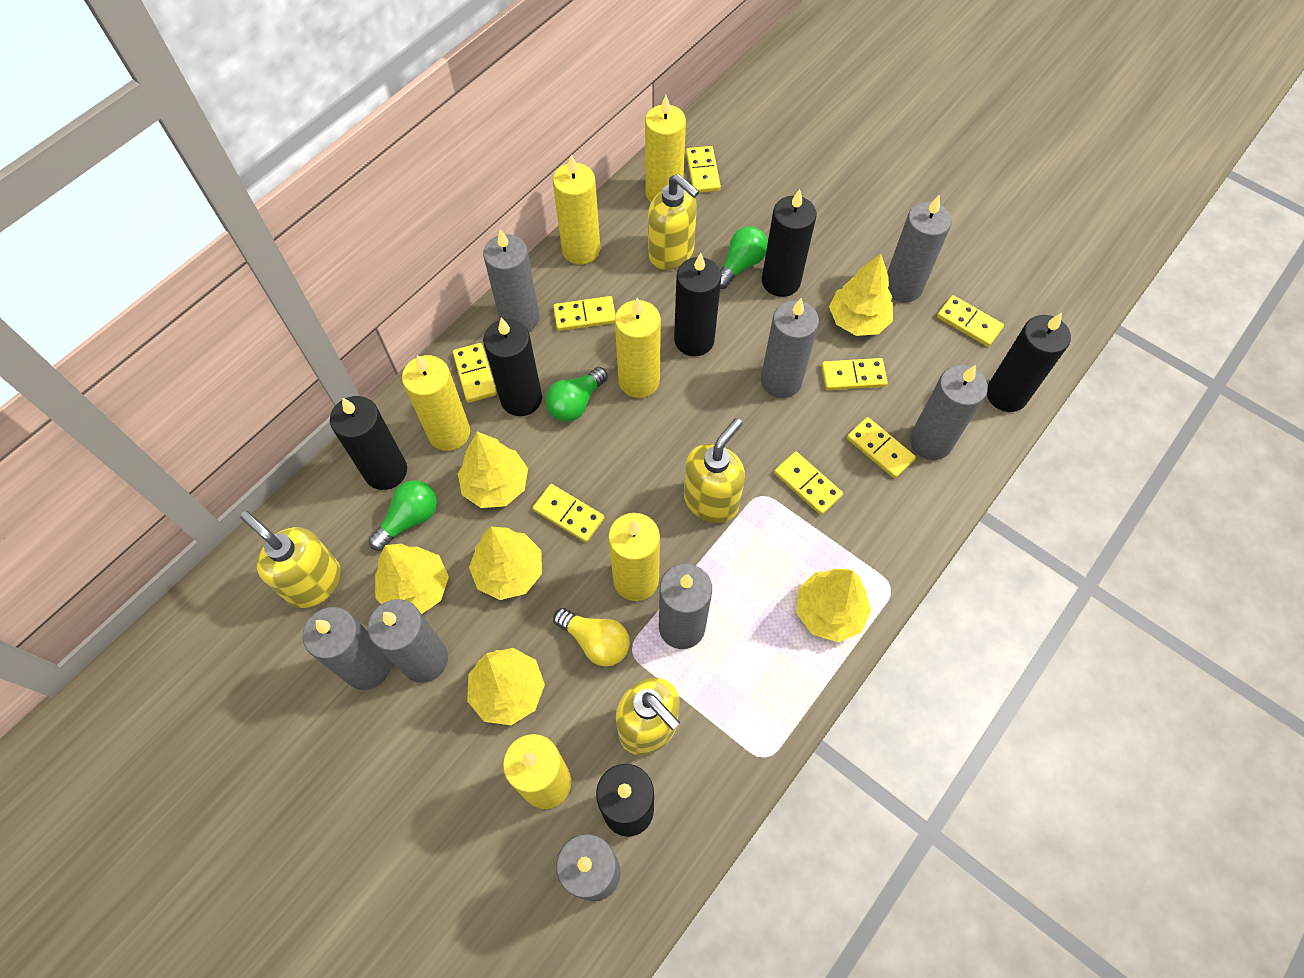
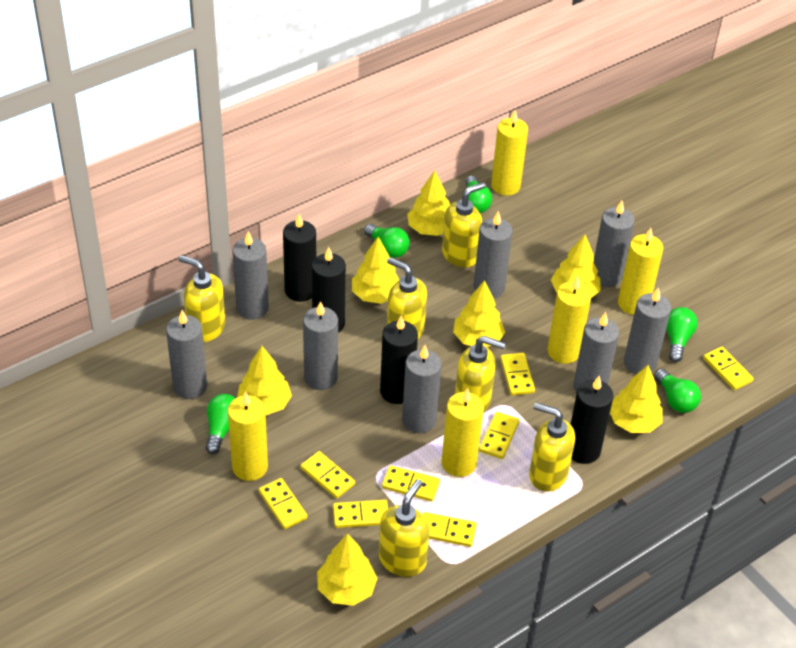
black candle: [330,396,407,490] [483,317,542,416] [596,764,654,837] [674,253,721,356] [762,189,817,297] [987,313,1071,412] = 6 -> [283,214,316,302] [312,247,346,333] [380,315,418,404] [571,376,614,464] = 4
green light bulb: [369,480,437,551] [545,367,608,422] [720,226,768,289] = 3 -> [205,394,236,454] [364,224,410,258] [465,176,492,213] [654,368,701,413] [666,307,698,362] = 5
yellow candle: [402,355,470,451] [503,734,572,809] [553,155,600,265] [608,513,660,601] [615,298,661,398] [645,95,686,202] = 6 -> [228,392,268,481] [441,388,484,477] [491,110,528,196] [547,276,591,364] [618,228,663,315] = 5
yellow light bulb: [553,608,630,667] = 1 -> none = 0
yellow soap dispenser: [240,511,341,608] [616,678,680,755] [648,174,699,270] [684,418,745,523] = 4 -> [178,255,225,342] [379,479,429,577] [387,257,427,339] [442,182,486,268] [455,336,506,413] [529,402,575,492] = 6
yellow tree: [375,544,449,614] [458,432,528,508] [467,648,545,725] [469,527,542,600] [796,569,871,642] [829,254,893,336] = 6 -> [237,346,292,415] [317,533,378,606] [352,237,399,304] [407,170,450,236] [453,280,505,347] [551,234,601,298] [610,365,663,433] = 7

